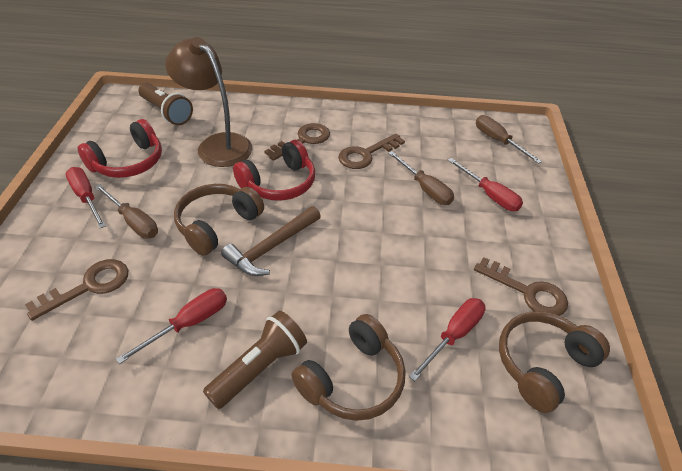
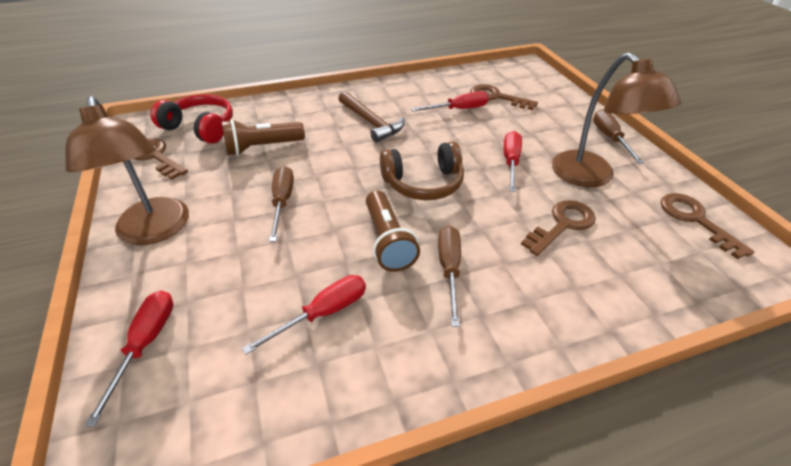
brown headphones: [174,184,264,256] [291,314,406,421] [499,311,610,413] = 3 -> [380,141,464,200] = 1
brown lamp: [165,37,252,167] = 1 -> [65,96,189,245] [552,52,681,187] = 2
red headphones: [78,119,162,178] [233,140,315,201] = 2 -> [150,94,233,144] = 1

